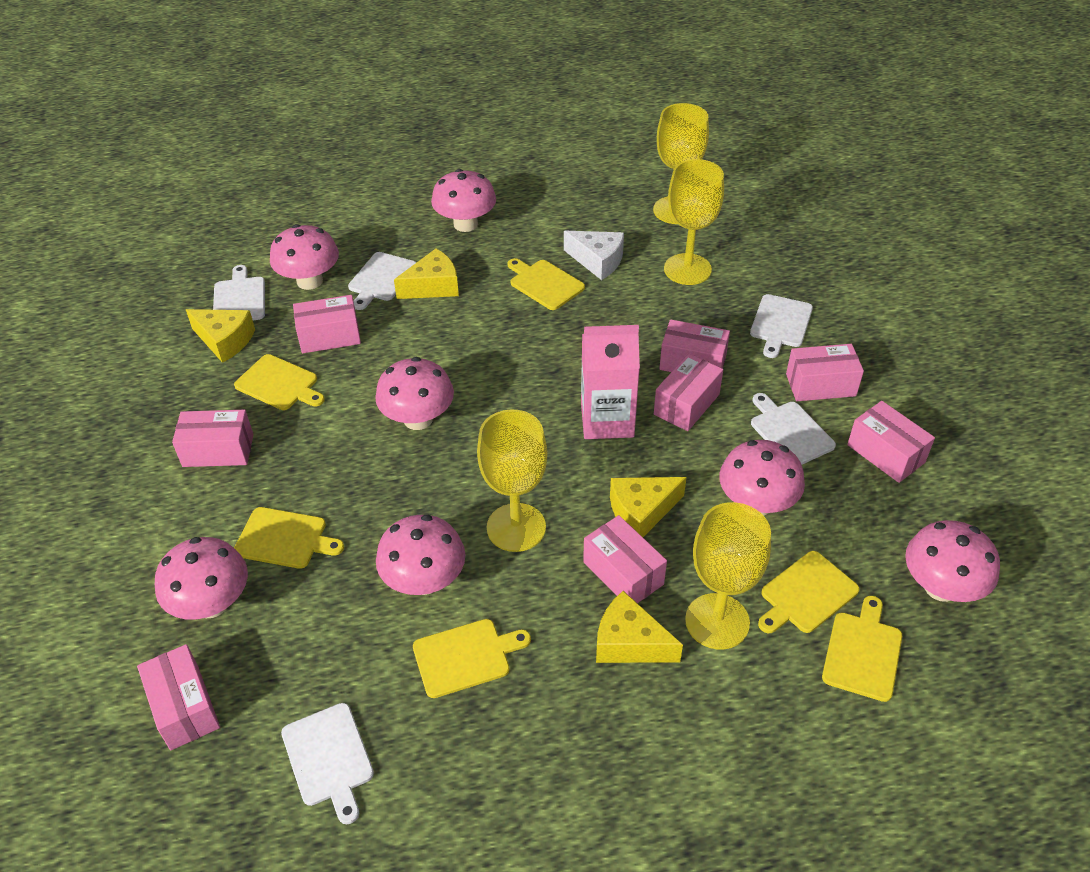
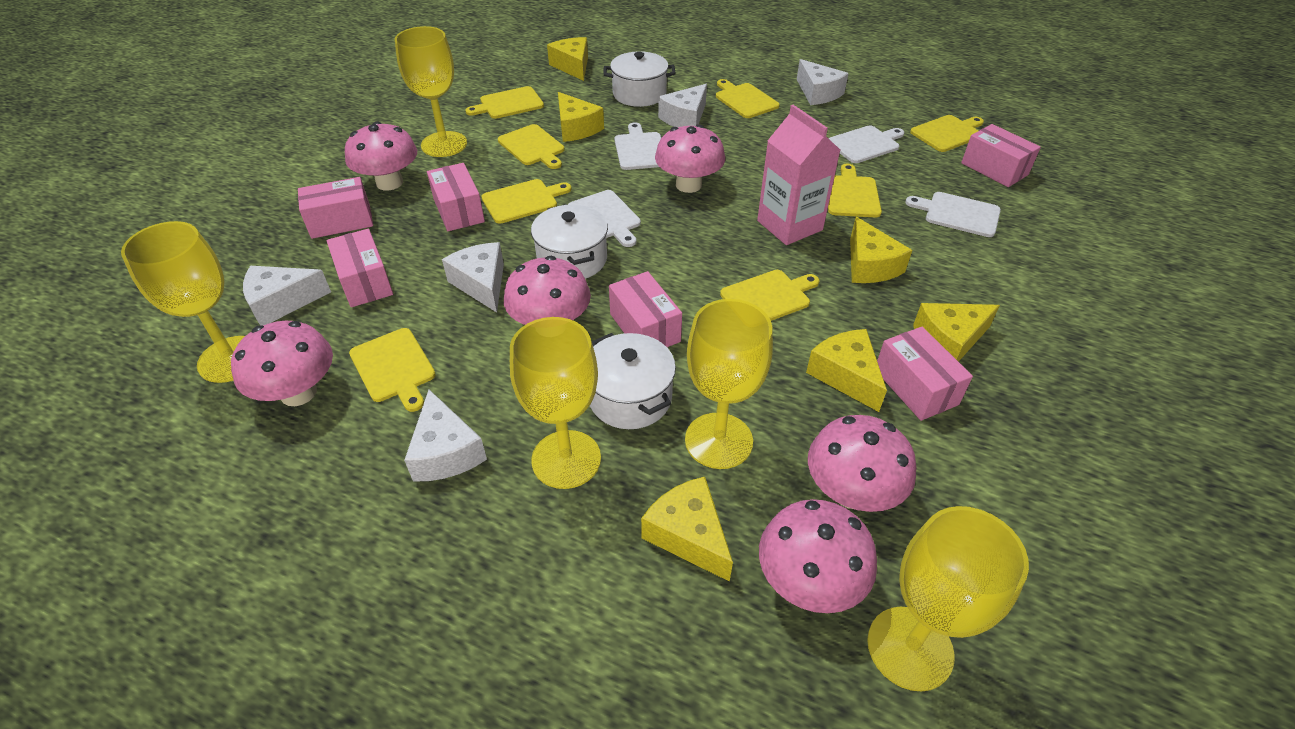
pink box: [137,644,220,750] [172,410,253,467] [293,295,361,353] [583,515,667,603] [654,353,723,431] [659,319,730,372] [786,344,864,401] [847,401,935,483] = 8 -> [298,177,373,239] [327,229,393,307] [427,163,485,231] [609,271,682,347] [877,327,973,421] [961,124,1041,187] = 6
pink mushroom: [155,537,248,620] [270,224,339,290] [375,357,454,430] [376,515,466,595] [431,169,496,232] [719,440,805,516] [905,520,1000,602] = 7 -> [231,321,333,406] [345,122,417,191] [504,256,591,325] [655,124,725,193] [759,499,877,613] [808,415,916,512] = 6
white cheese: [564,231,624,280] = 1 -> [243,266,331,326] [404,390,487,482] [442,242,504,312] [658,84,707,127] [797,59,849,105] = 5
white cutting board: [213,265,265,320] [281,703,374,824] [348,252,416,310] [750,294,813,358] [751,393,836,465] = 5 -> [568,190,641,247] [614,122,661,170] [828,125,904,163] [905,192,1001,237] = 4
white pot: none = 0 -> [531,204,608,279] [590,333,676,429] [604,51,676,107] = 3
yellow cheese: [186,309,255,363] [394,248,459,299] [596,591,683,663] [610,477,687,537] = 4 -> [547,37,588,81] [558,92,604,142] [641,477,733,582] [806,329,887,412] [850,217,912,283] [913,303,1000,362] = 6
yellow cutting board: [234,354,325,410] [234,507,344,569] [413,619,531,698] [507,258,585,310] [758,551,860,633] [822,596,902,702] = 6 -> [349,328,436,412] [466,86,544,119] [481,179,571,224] [498,124,564,169] [716,79,780,118] [720,270,819,321] [828,164,882,217] [910,115,984,152] = 8
yellow goblet: [477,409,548,552] [653,103,709,224] [664,159,724,285] [685,502,771,650] = 4 -> [121,221,245,383] [395,26,467,157] [510,317,601,489] [685,299,773,469] [867,506,1029,691] = 5

